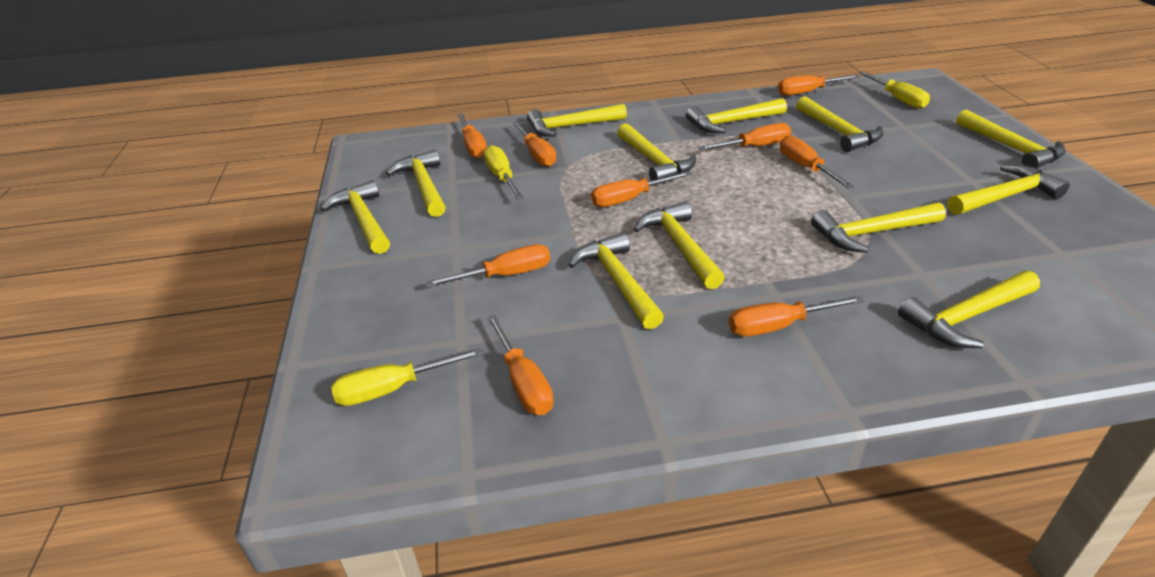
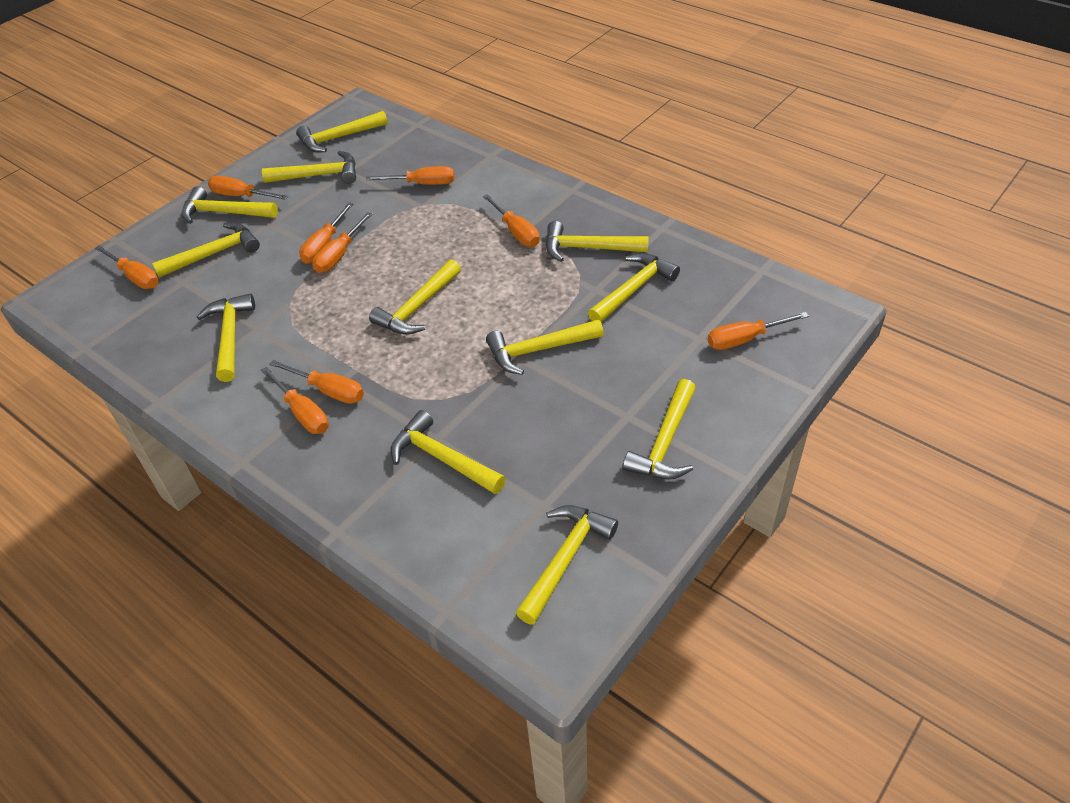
yellow screwdriver: [331,348,483,406] [484,145,523,199] [859,71,930,109] = 3 -> none = 0

